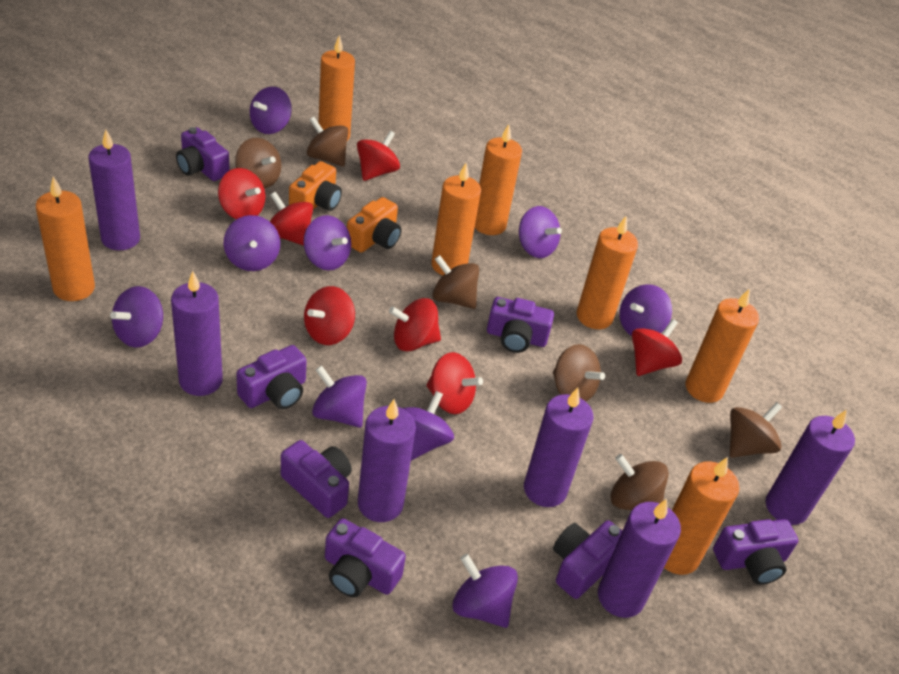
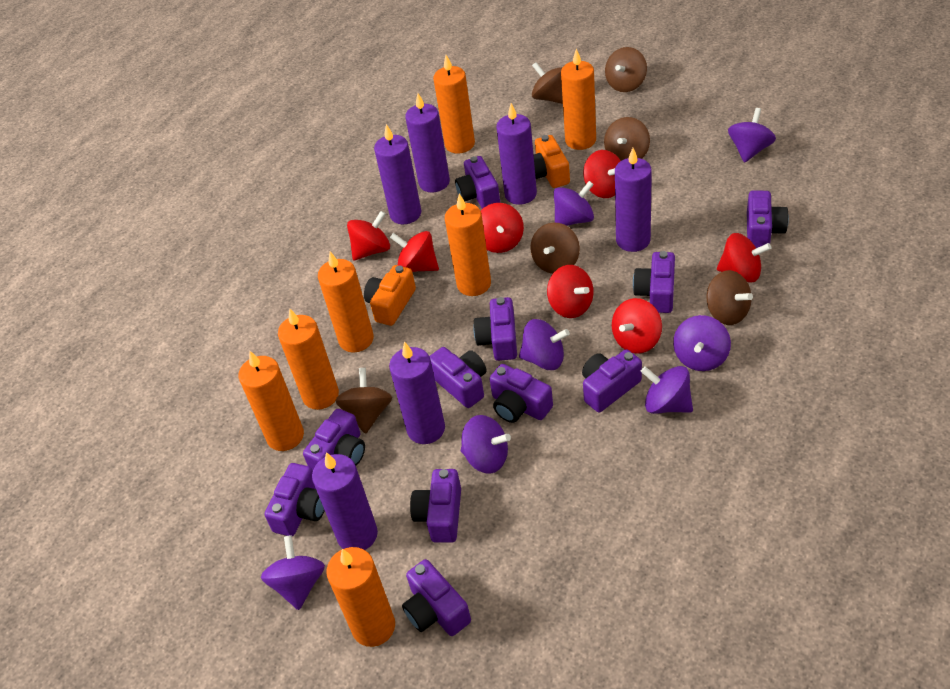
purple camera: [176,127,230,181] [236,345,307,409] [281,440,352,518] [325,518,406,597] [487,297,554,353] [553,520,622,599] [713,519,798,585] = 7 -> [264,463,325,536] [303,409,365,471] [402,559,471,636] [410,469,461,543] [429,347,487,408] [455,156,500,209] [473,297,517,361] [490,364,553,423] [582,349,642,412] [633,251,675,313] [747,190,789,248] = 11
purple spinning top: [110,286,163,348] [224,215,280,271] [250,86,292,134] [303,215,351,270] [312,365,367,428] [402,391,454,461] [452,554,518,628] [519,206,562,258] [619,284,672,336] = 9 -> [261,535,325,610] [461,415,511,474] [519,319,570,370] [554,181,594,226] [641,366,693,414] [673,315,731,371] [728,108,776,163] = 7

